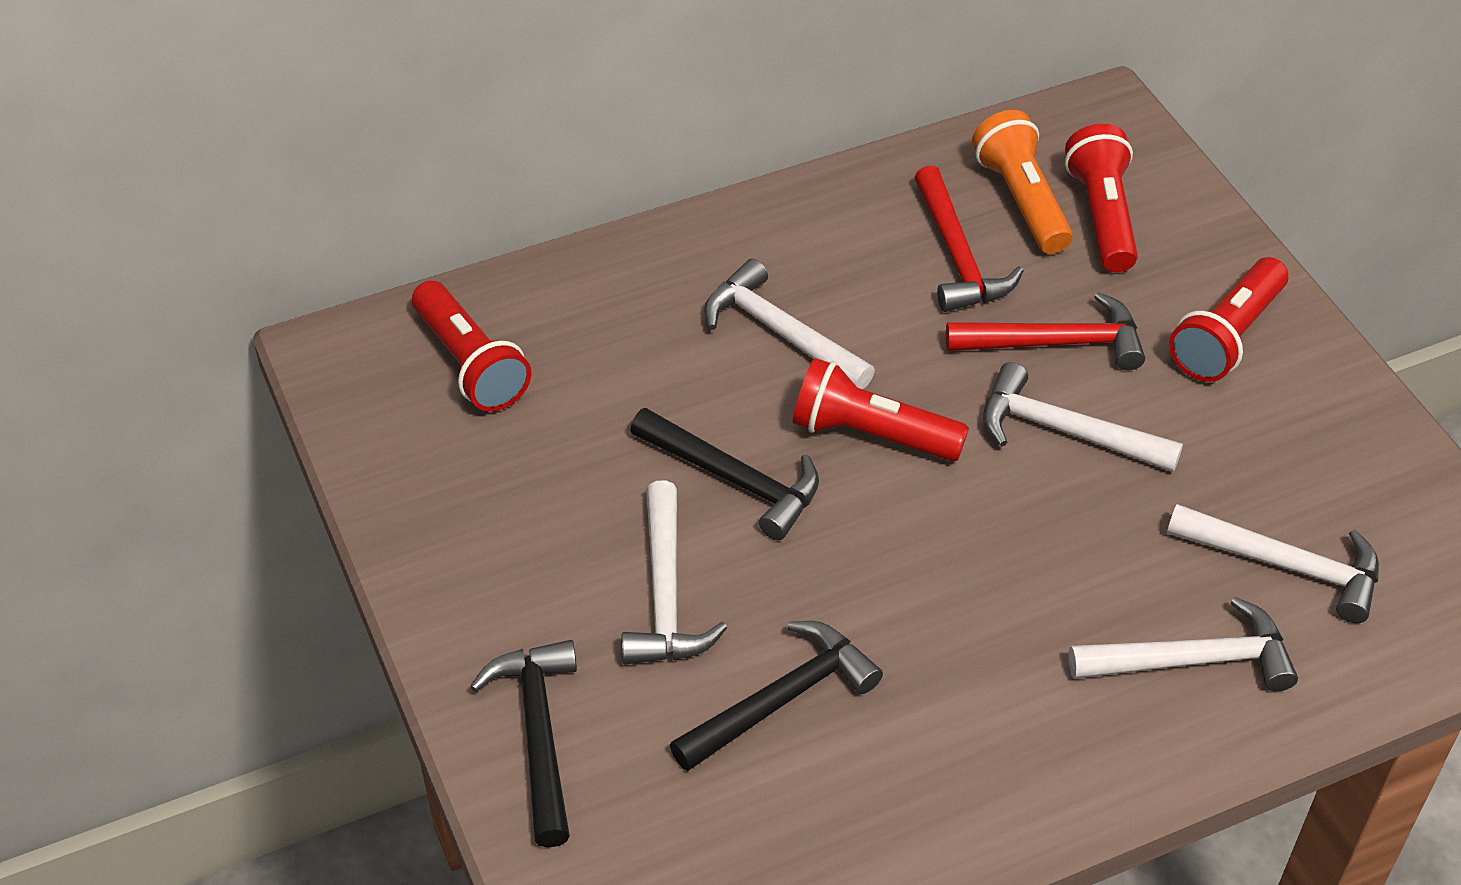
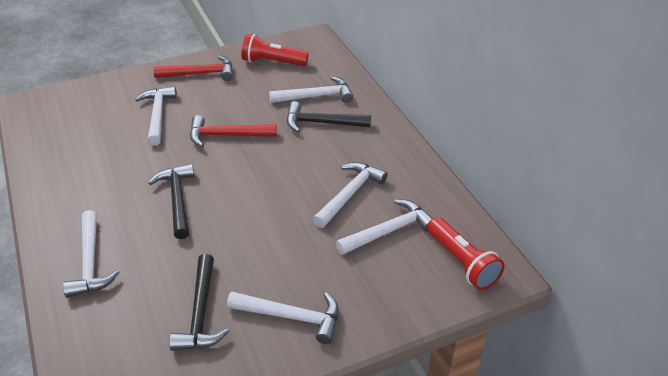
orange flashlight: [972,110,1073,254] = 1 -> none = 0
red flashlight: [412,281,531,412] [793,358,969,461] [1065,124,1138,272] [1169,257,1288,382] = 4 -> [242,34,309,66] [427,217,504,290] = 2
white hammer: [622,480,727,665] [704,258,875,389] [983,362,1183,472] [1069,597,1298,691] [1167,504,1379,623] = 5 -> [63,210,120,298] [135,86,177,146] [227,292,339,344] [269,76,353,103] [313,162,387,228] [336,199,433,255] = 6

